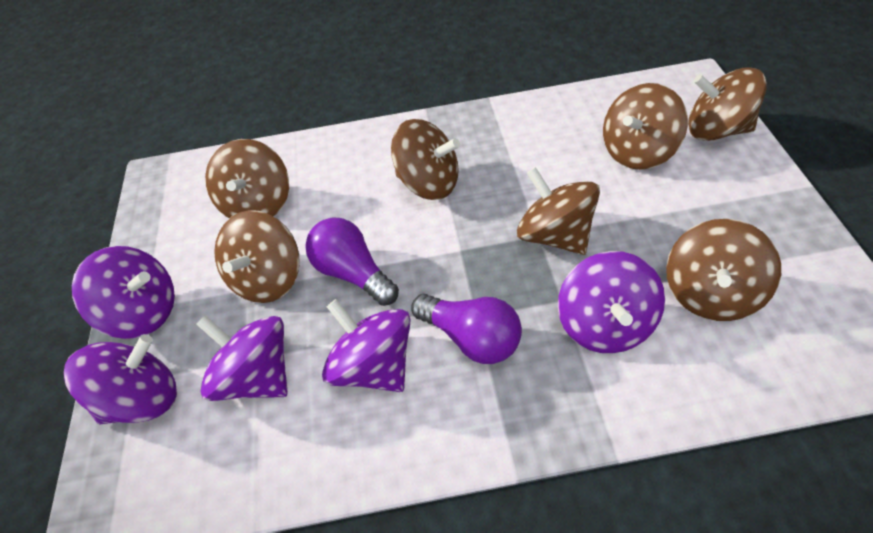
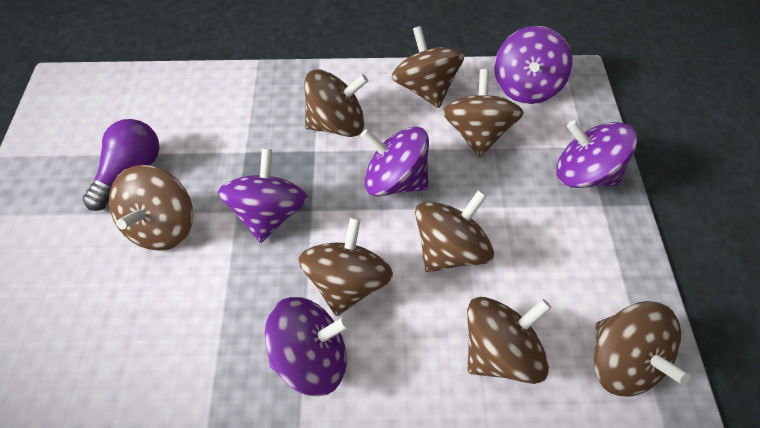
brown spinning top: [205,139,289,218] [214,210,300,303] [391,119,460,200] [517,167,600,255] [603,83,688,170] [666,219,781,321] [688,67,767,141] = 7 -> [109,165,193,251] [299,217,393,316] [304,69,368,137] [391,26,464,108] [415,190,494,272] [442,69,524,157] [467,297,552,384] [594,301,690,396] = 8
purple light bulb: [305,218,399,306] [412,294,522,364] = 2 -> [82,119,159,211] = 1

